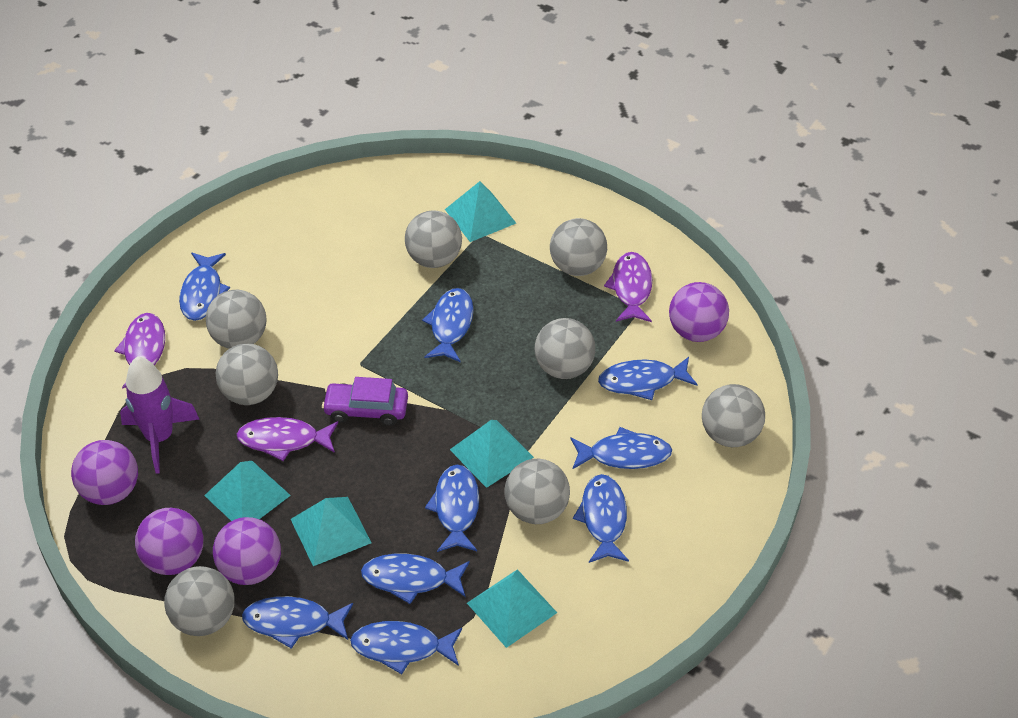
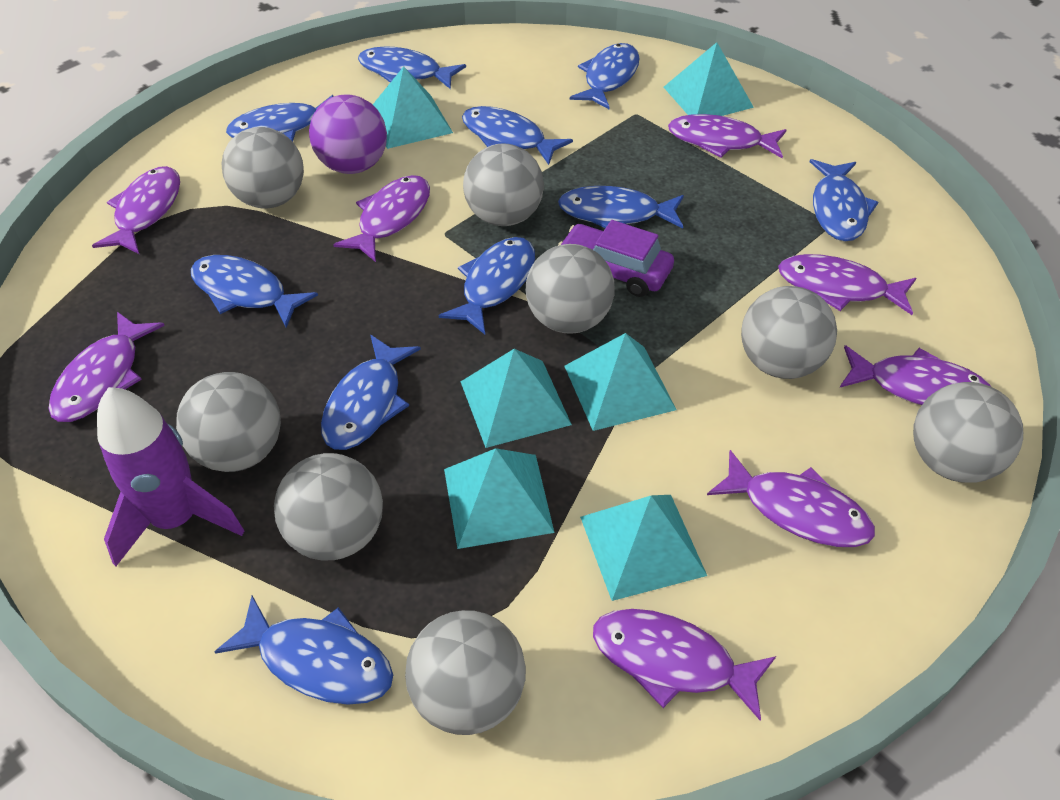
blue fish: [179,252,230,321] [242,596,353,649] [350,621,462,674] [361,554,469,604] [422,288,474,362] [425,465,479,552] [571,427,672,469] [573,474,629,563] [598,357,698,400] = 9 -> [191,255,318,328] [214,596,393,705] [226,95,334,141] [321,335,421,450] [358,46,466,89] [439,237,535,334] [462,106,573,165] [558,186,684,229] [570,43,640,109] [810,159,878,241] = 10
purple ball: [71,440,138,505] [135,508,203,575] [213,517,281,585] [669,282,729,342] = 4 -> [309,95,387,174] = 1
purple fish: [114,313,165,389] [237,417,338,461] [604,252,652,322] = 3 -> [48,312,165,422] [92,166,180,254] [333,175,430,262] [593,609,776,721] [668,114,786,158] [707,450,875,547] [778,254,916,315] [840,345,991,405] = 8
turquoise pyramid: [204,461,291,521] [291,497,372,566] [445,181,516,242] [450,420,534,488] [467,569,557,648] = 5 -> [373,66,453,149] [444,448,555,549] [461,349,572,448] [564,333,677,431] [580,495,707,601] [664,42,754,116] = 6

